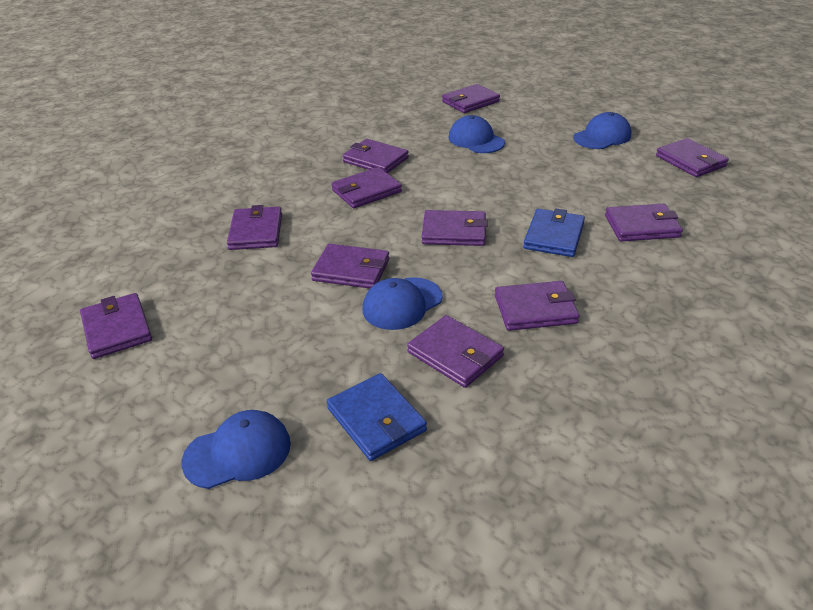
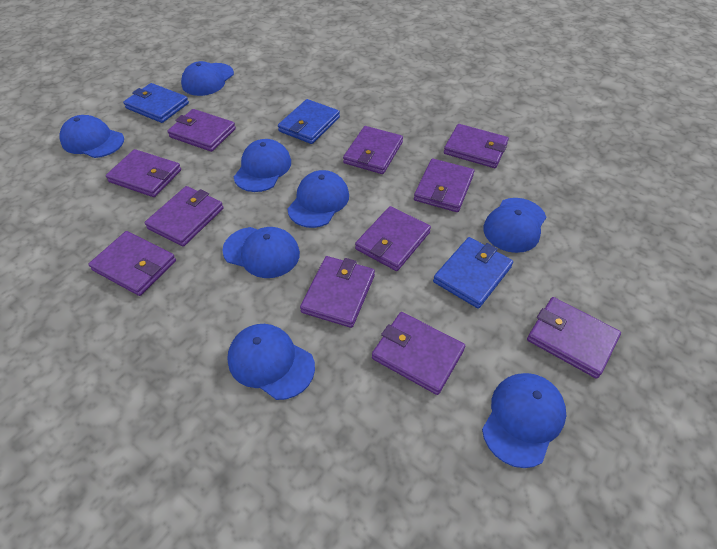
blue cap: [182,410,291,489] [363,277,442,330] [449,115,505,153] [573,112,631,149] = 4 -> [60,115,124,158] [181,61,234,96] [222,227,300,278] [227,324,315,400] [234,139,291,192] [288,170,349,228] [482,373,566,468] [483,198,546,253] = 8
blue wallet: [327,373,427,461] [523,209,585,257] = 2 -> [123,83,189,123] [278,99,340,144] [433,237,513,308] = 3

